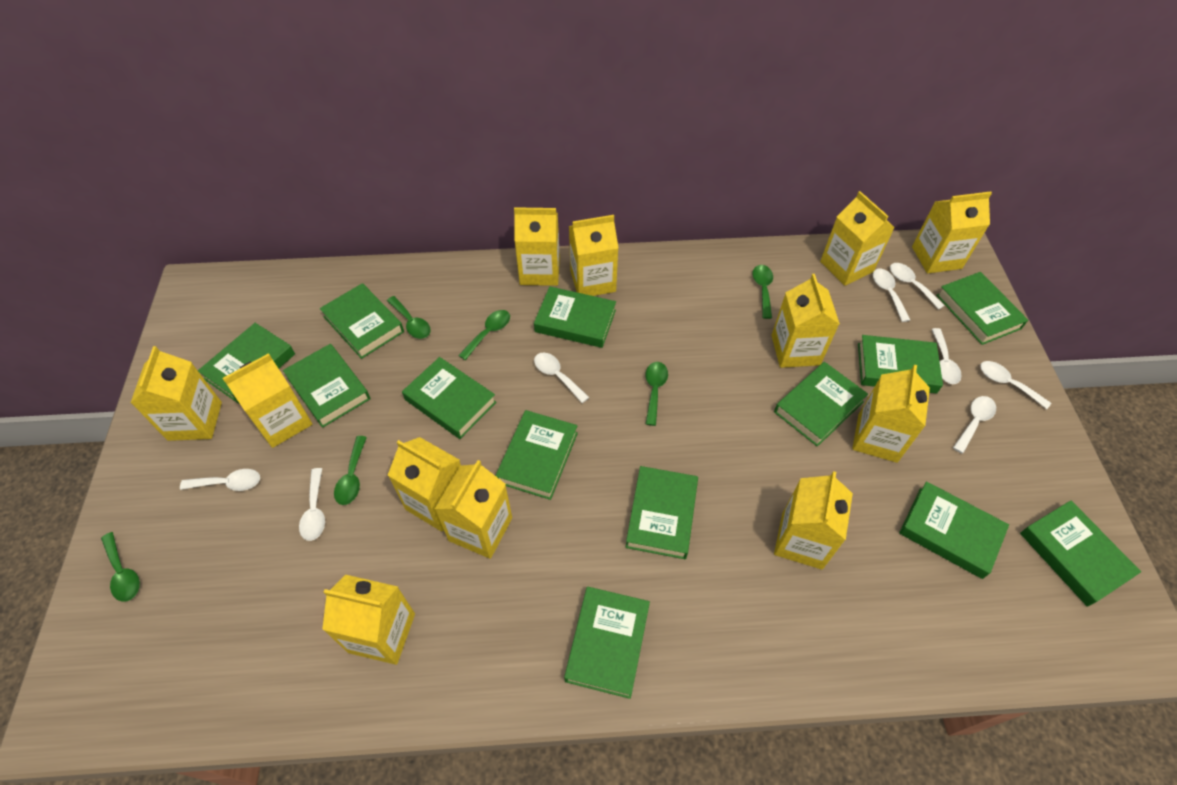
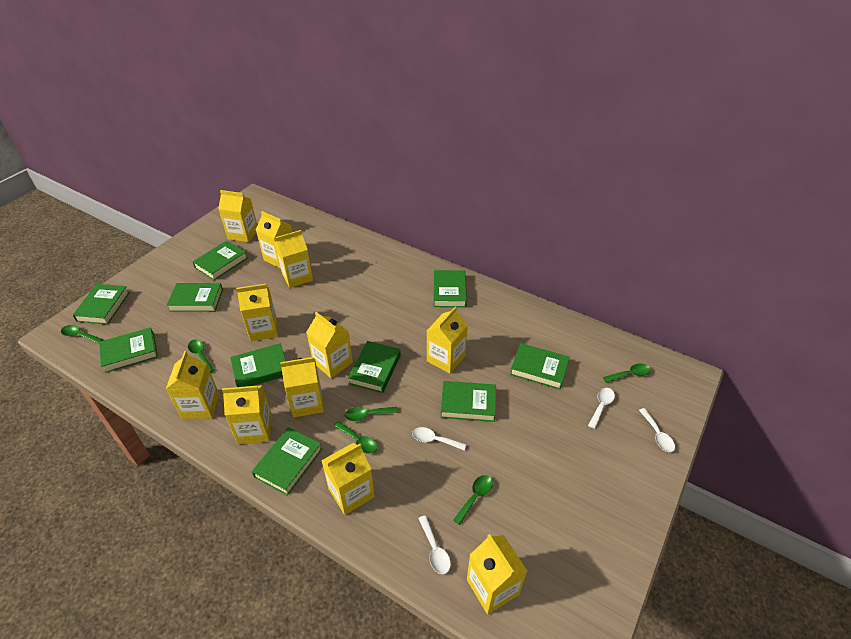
green book: [198,323,295,404] [283,344,370,428] [320,283,404,359] [402,357,497,439] [495,410,578,500] [534,286,616,348] [564,587,650,699] [626,466,698,559] [774,362,868,447] [858,335,943,393] [899,481,1009,579] [936,272,1028,345] [1020,500,1141,607] = 13 -> [72,284,130,325] [99,327,158,373] [166,283,223,312] [193,241,247,280] [230,343,286,387] [252,427,322,496] [348,341,401,393] [434,270,467,307] [440,381,496,422] [510,343,570,389] = 10
white spoon: [180,469,260,491] [299,468,325,541] [534,353,589,403] [873,269,910,322] [890,263,945,310] [931,328,962,384] [953,396,996,454] [980,361,1051,409] = 8 -> [412,427,466,450] [418,515,451,574] [588,388,615,429] [639,408,675,452] = 4
yellow carton: [131,346,222,441] [223,353,313,448] [322,575,415,665] [388,437,461,532] [435,460,512,559] [514,207,560,286] [569,215,618,296] [771,274,840,368] [774,471,853,570] [820,191,895,286] [852,365,930,463] [912,191,992,273] = 12 -> [166,351,219,419] [218,190,257,242] [222,385,272,444] [236,284,278,341] [256,211,293,268] [275,230,313,288] [280,357,324,417] [306,312,353,378] [321,443,375,515] [427,306,468,374] [467,534,527,614] = 11

